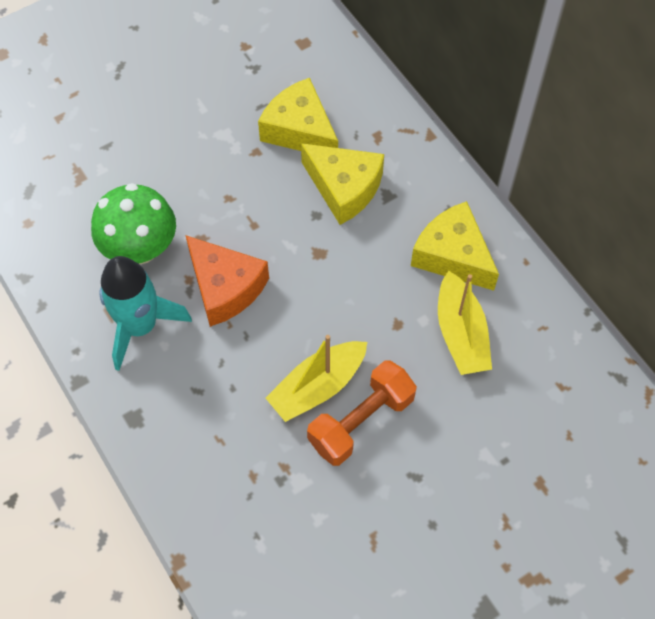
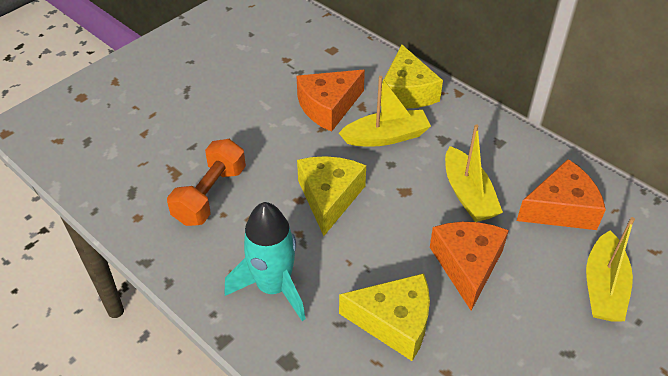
green mushroom: [91,183,176,264] = 1 -> none = 0
orange cheese: [186,235,269,327] = 1 -> [296,70,365,132] [430,222,509,311] [517,159,606,230] = 3
yellow boat: [266,335,367,422] [438,271,492,375] = 2 -> [339,76,431,147] [445,124,503,222] [586,217,635,322] = 3

